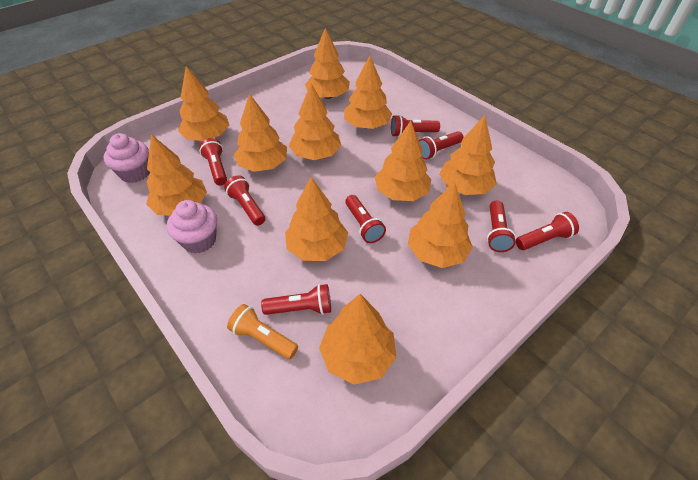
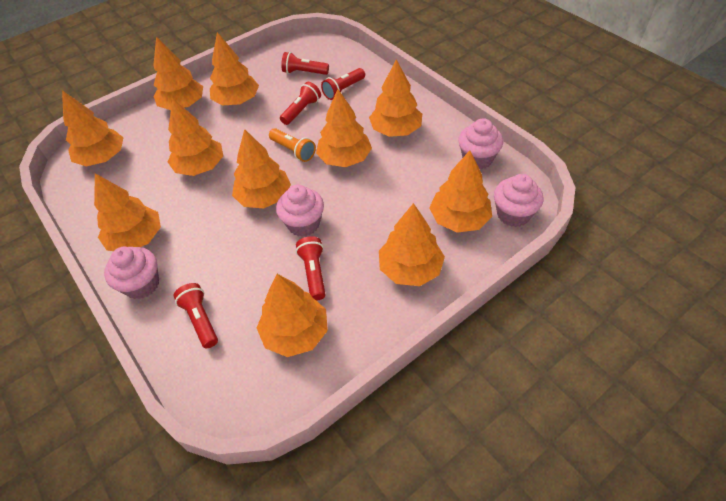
pink cupcake: [104,133,150,183] [167,200,217,254] = 2 -> [104,247,159,299] [276,185,324,237] [458,118,503,169] [494,174,543,227] = 4
red flashlight: [199,138,227,185] [224,175,265,226] [261,284,331,315] [345,195,386,243] [391,115,440,137] [419,131,464,160] [487,200,516,252] [516,212,579,250] = 8 -> [174,283,218,348] [280,82,321,125] [281,52,329,75] [296,236,326,301] [321,68,365,100] = 5

